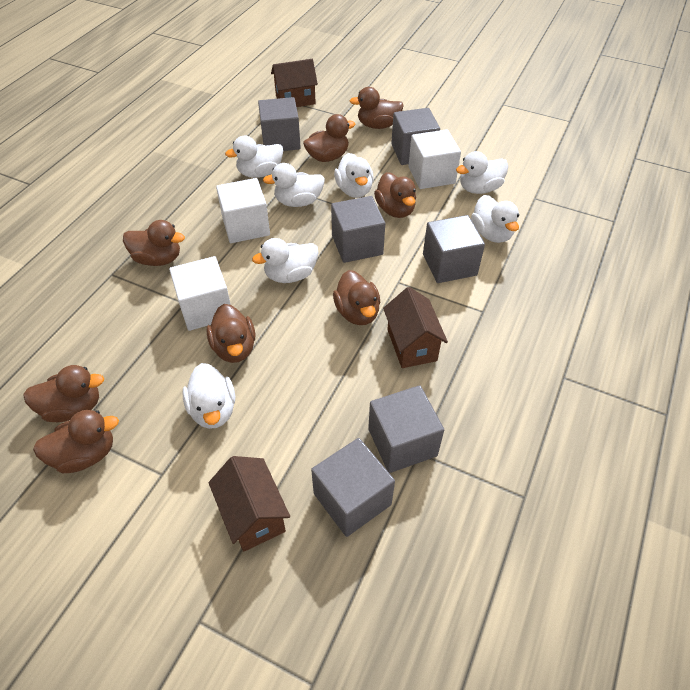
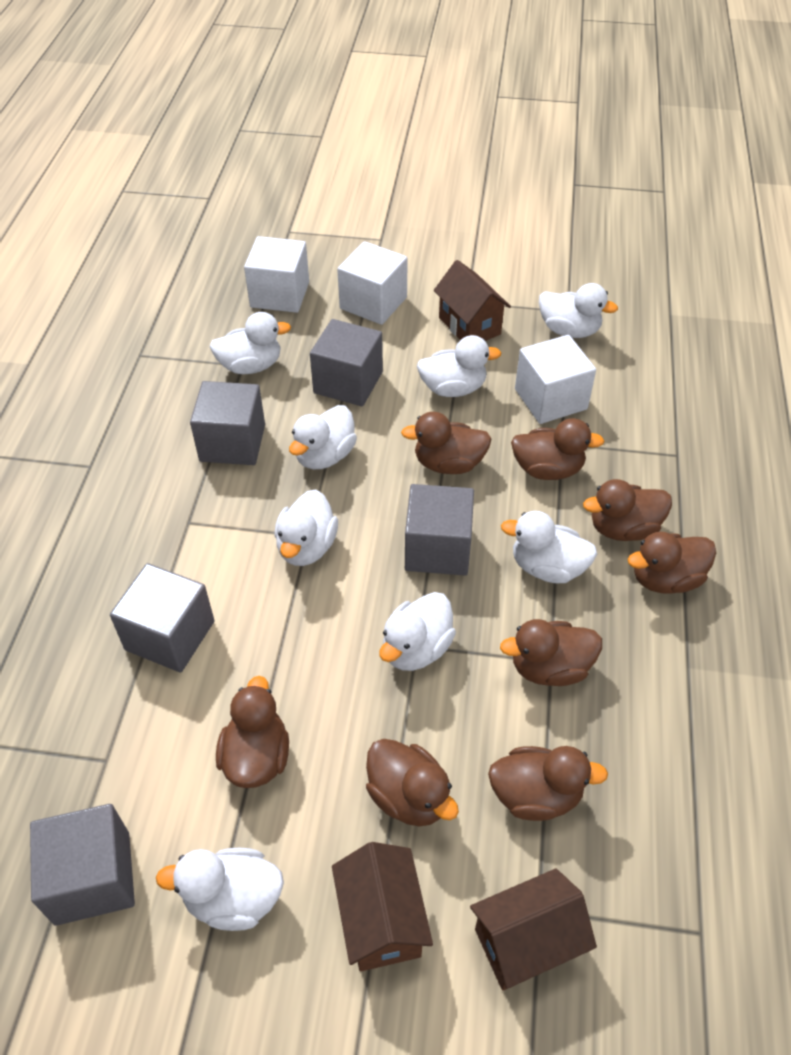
grey cube: [258,97,301,151] [311,438,395,537] [331,196,385,263] [368,385,444,473] [391,108,440,165] [423,215,485,283] = 6 -> [30,804,135,926] [110,563,215,673] [190,381,265,465] [310,319,383,406] [405,484,474,575] = 5
white duck: [182,363,235,429] [225,136,283,178] [252,238,319,283] [263,163,325,207] [334,153,374,198] [456,151,508,194] [471,195,519,243] = 7 -> [156,848,284,931] [209,312,291,374] [274,489,338,566] [289,405,357,469] [380,592,456,671] [417,335,501,397] [501,511,597,583] [539,283,618,338] = 8

